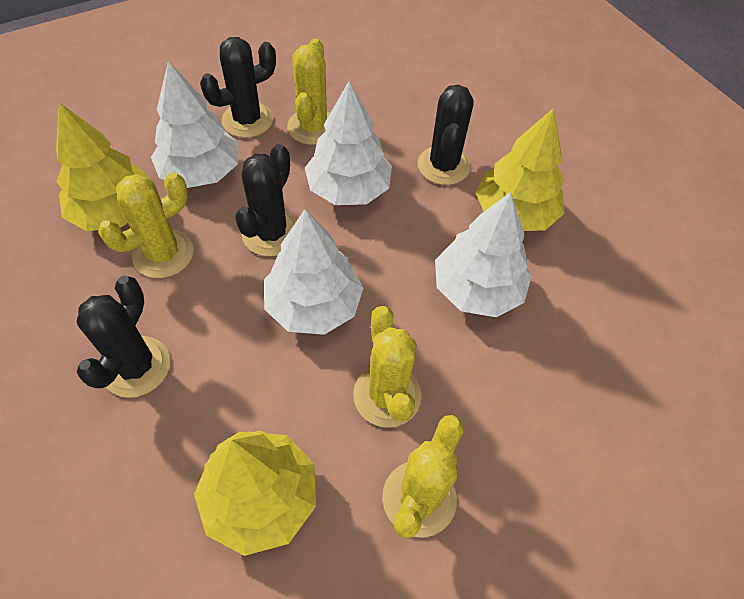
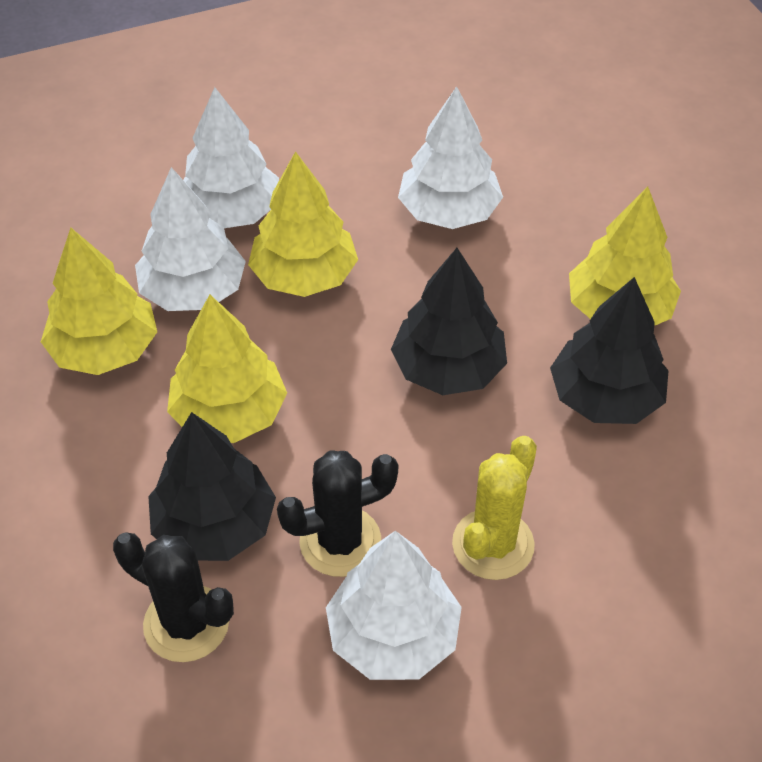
black cactus: [77,276,170,397] [200,37,276,138] [235,144,297,256] [418,85,474,185] = 4 -> [113,533,234,662] [277,451,398,577] = 2
black tree: none = 0 -> [148,412,276,561] [391,248,507,395] [550,277,669,424] = 3
yellow cactus: [98,172,194,278] [287,38,330,145] [353,306,422,428] [382,415,464,539] = 4 -> [452,436,537,580] = 1
yellow tree: [56,102,150,231] [194,430,316,556] [475,108,565,231] = 3 -> [41,228,157,375] [167,295,287,443] [248,151,358,297] [569,187,681,326] = 4

